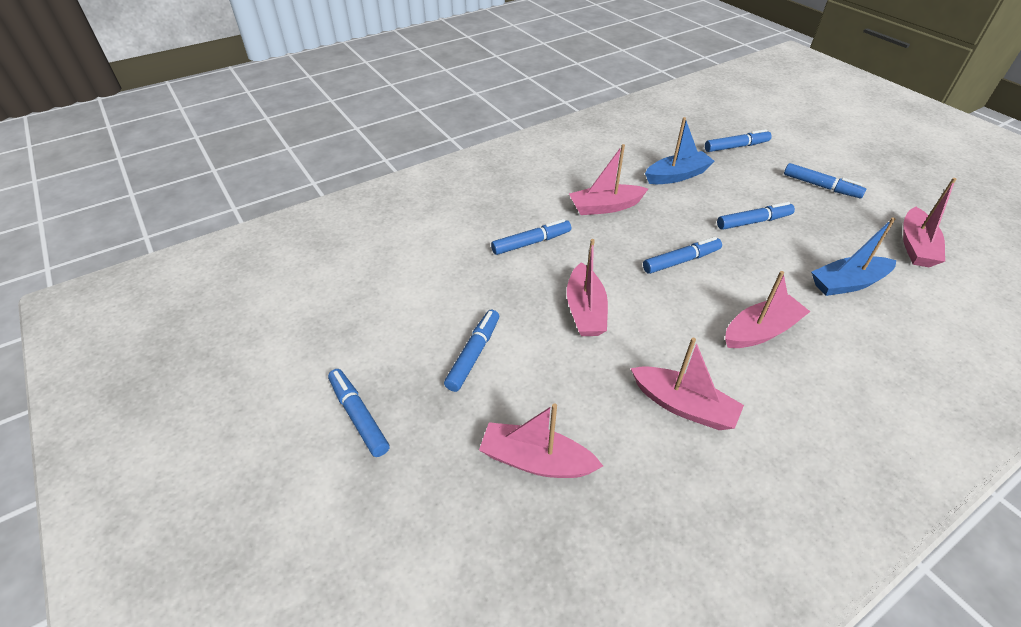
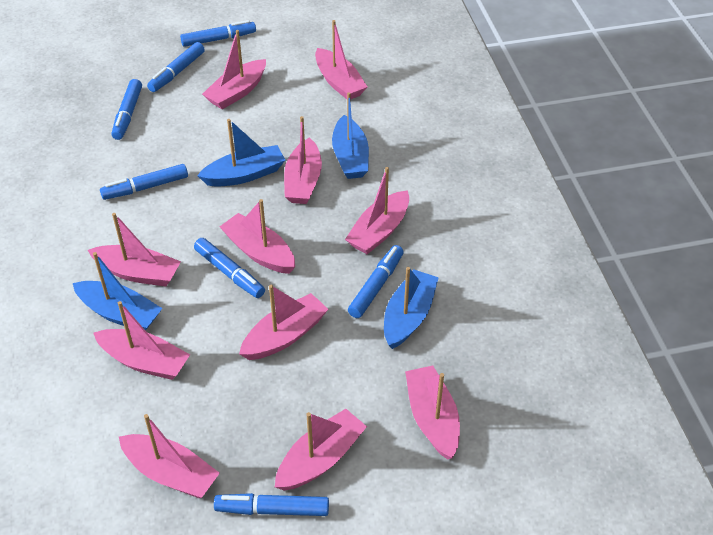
blue boat: [645,117,715,184] [811,217,896,296] = 2 -> [73,252,163,331] [197,119,285,187] [332,92,369,179] [384,267,439,349] = 4
pink boat: [479,403,603,478] [567,239,608,336] [569,144,648,215] [631,338,744,430] [725,271,810,348] [903,178,956,267] = 6 -> [88,213,181,287] [94,301,190,380] [119,414,220,498] [202,30,266,109] [219,199,295,274] [239,285,328,360] [275,409,367,491] [284,116,322,204] [315,20,367,99] [345,167,409,254] [405,365,460,460] = 11

